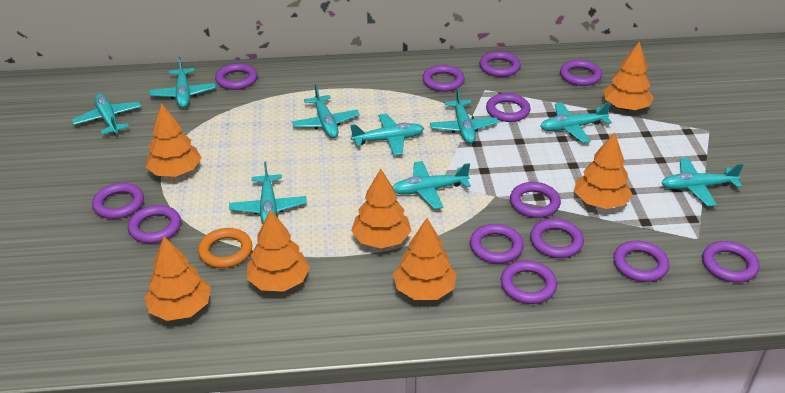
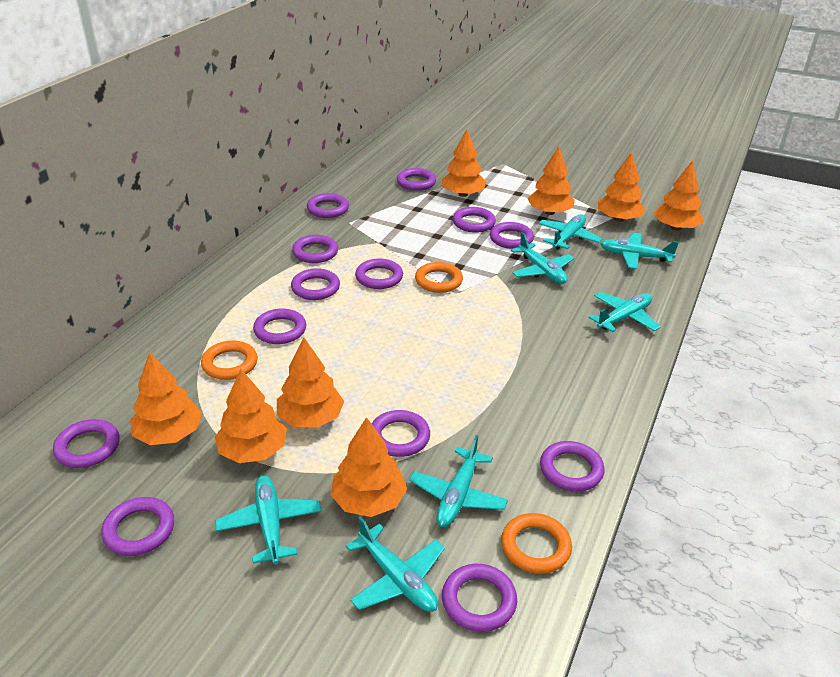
orange ring: [198,228,252,268] = 1 -> [201,340,258,380] [415,262,463,293] [501,513,572,574] = 3
orange tree: [144,236,211,321] [146,103,201,177] [247,209,310,292] [351,169,411,249] [393,218,457,300] [575,132,632,209] [603,41,654,110] = 7 -> [130,352,202,445] [215,369,287,463] [277,338,344,428] [330,417,407,517] [441,129,486,197] [528,146,575,215] [598,152,646,222] [654,160,703,230] = 8
turquoise plane: [72,94,141,134] [149,57,216,108] [229,162,307,224] [292,84,360,138] [351,114,424,156] [393,161,471,209] [430,88,499,144] [540,102,612,143] [662,158,743,206] = 9 -> [215,475,322,565] [346,517,445,612] [409,435,508,527] [511,232,574,284] [538,214,602,250] [588,292,661,332] [601,233,679,269] = 7

